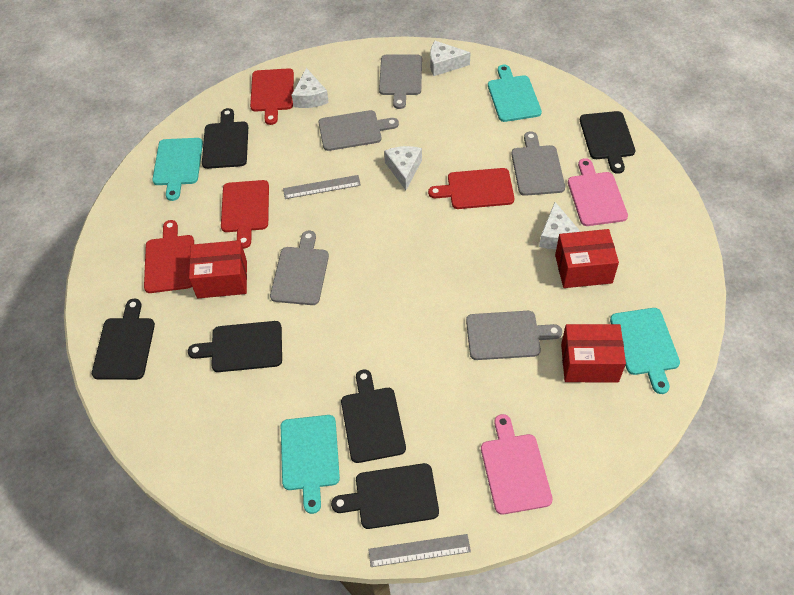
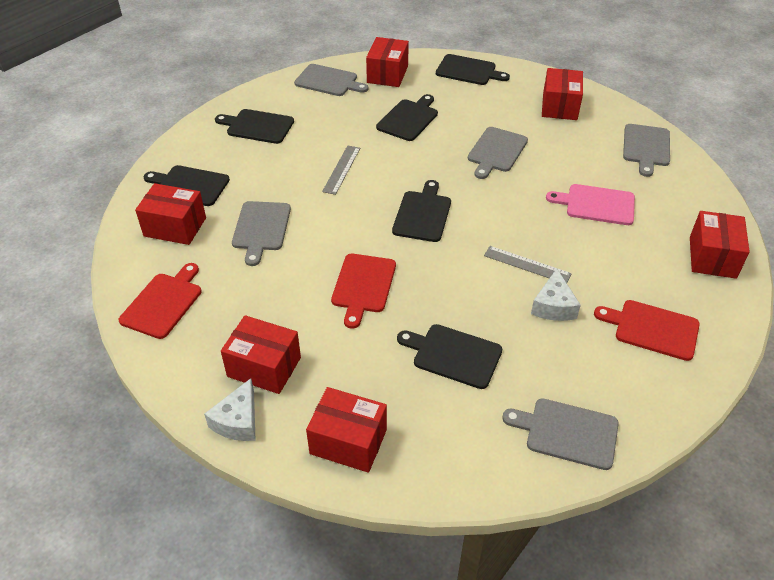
pink cutting board: [481,414,553,515] [568,158,628,226] = 2 -> [546,184,635,225] = 1
red box: [189,240,247,298] [555,229,619,288] [561,324,626,383] = 3 -> [135,183,206,245] [221,315,301,394] [306,387,387,473] [366,37,409,87] [542,68,583,120] [690,211,750,279] = 6
red cutting board: [144,220,194,293] [221,180,269,249] [250,68,294,125] [428,168,514,209] = 4 -> [119,263,202,339] [331,253,396,329] [594,300,700,361] = 3
turquoise cutting board: [152,138,203,201] [281,415,340,514] [488,65,542,122] [610,308,680,394] = 4 -> none = 0
white cheese: [292,68,329,108] [384,146,422,190] [430,41,470,76] [539,202,581,249] = 4 -> [204,378,256,441] [531,269,581,321] = 2

